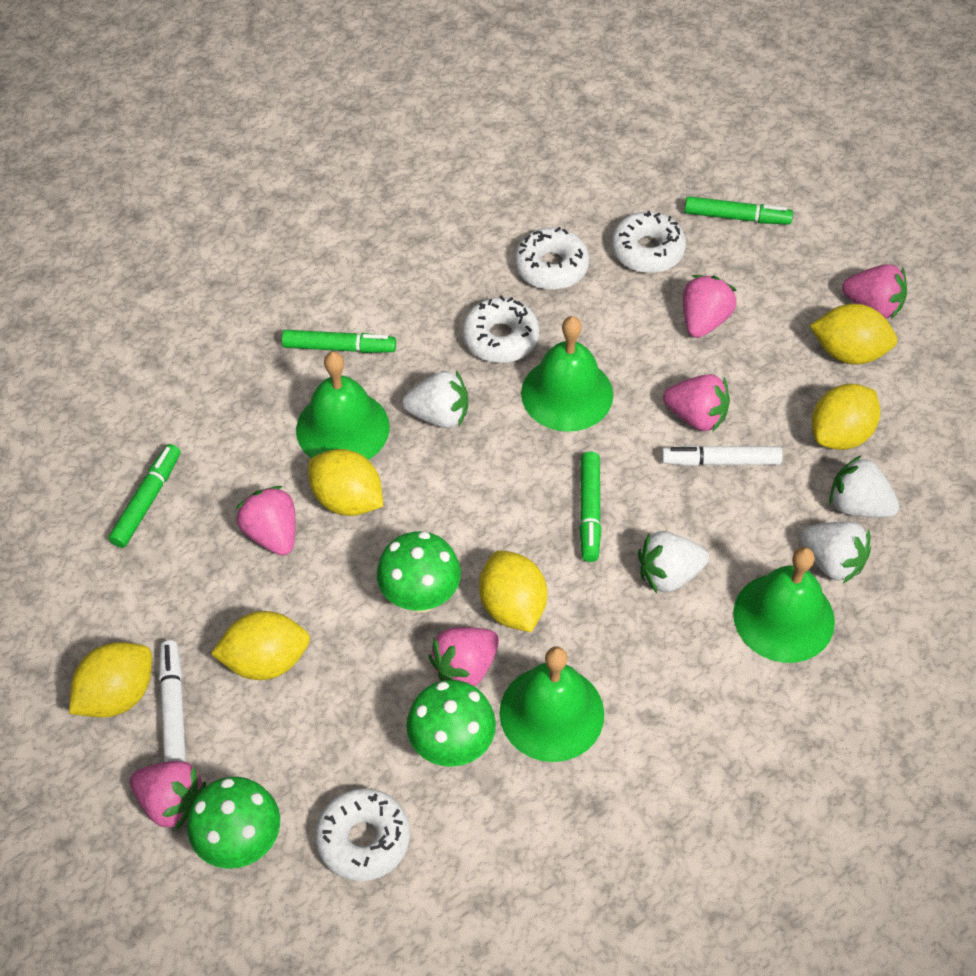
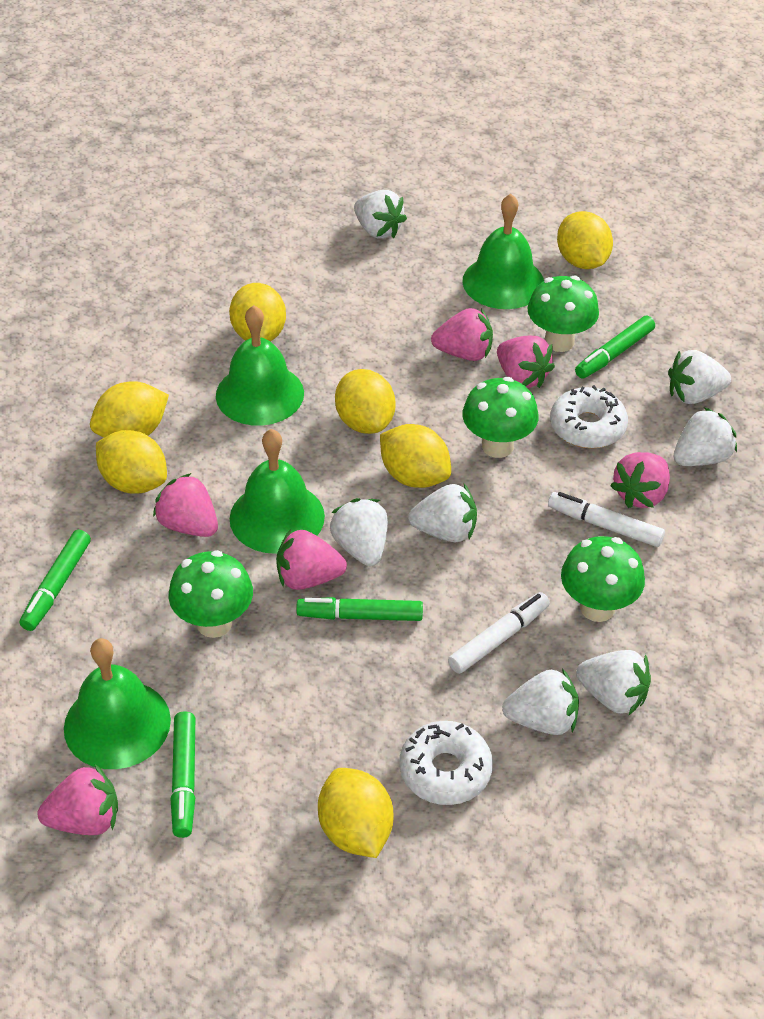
green mushroom: [187,777,280,869] [377,531,461,613] [406,680,496,767] = 3 -> [168,550,253,638] [462,377,539,458] [528,276,599,352] [561,536,645,622] = 4
white donut: [315,788,410,881] [462,295,539,363] [514,227,589,290] [611,211,686,273] = 4 -> [400,721,493,805] [550,385,628,448] = 2
white strawberry: [402,371,468,428] [638,531,709,593] [800,522,871,583] [830,455,899,518] = 4 -> [330,498,388,566] [354,190,407,239] [408,484,477,542] [502,668,579,735] [576,650,651,716] [668,350,731,404] [674,407,737,466] = 7
yellow lemon: [69,642,152,718] [211,611,310,680] [308,449,383,516] [479,551,547,632] [810,304,897,365] [812,384,880,450] = 6 -> [90,381,169,437] [96,430,167,494] [229,283,286,341] [318,768,394,858] [335,369,395,434] [380,424,451,488] [557,211,613,269] = 7

